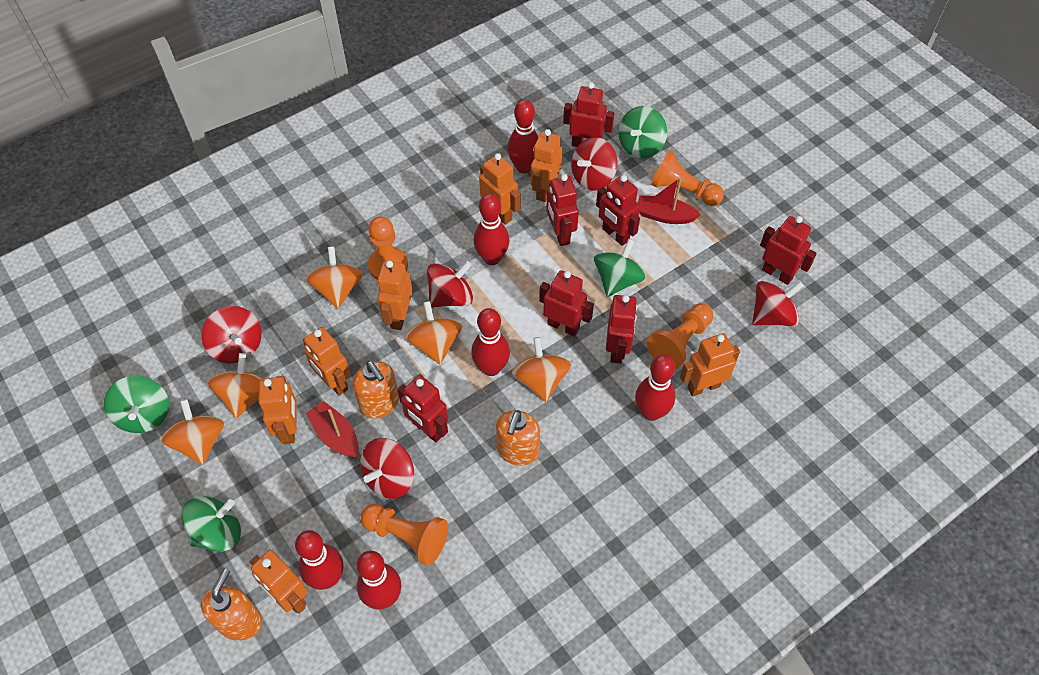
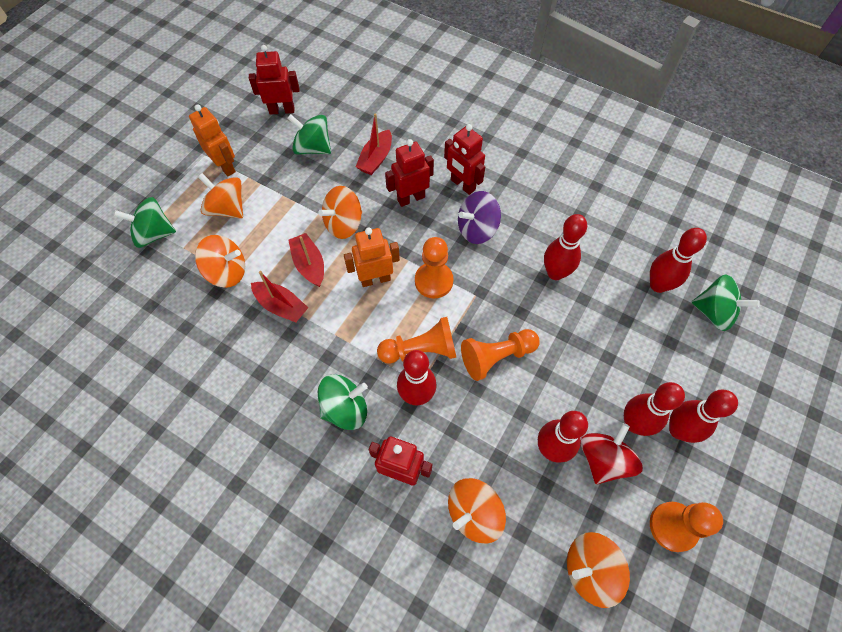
orange robot: [250,550,308,614] [258,376,297,444] [303,327,351,396] [377,260,413,330] [479,153,520,225] [531,129,562,202] [680,333,740,397] = 7 -> [189,104,236,176] [344,227,400,287] = 2
orange soap dispenser: [201,568,262,641] [353,361,399,418] [496,410,540,466] = 3 -> none = 0
purple spinning top: none = 0 -> [458,191,501,244] = 1
red boat: [306,401,359,458] [638,178,701,224] = 2 -> [251,271,308,323] [288,233,324,287] [356,113,392,175] = 3
red robot: [398,375,448,442] [539,270,594,337] [546,174,579,246] [563,82,614,147] [596,175,640,246] [606,295,637,364] [760,216,817,285] = 7 -> [249,45,299,115] [369,436,432,486] [385,139,434,207] [444,124,485,195] = 4
red spinning top: [201,306,262,363] [360,438,414,499] [427,261,473,308] [571,137,618,191] [752,281,804,326] = 5 -> [581,423,643,484] = 1

